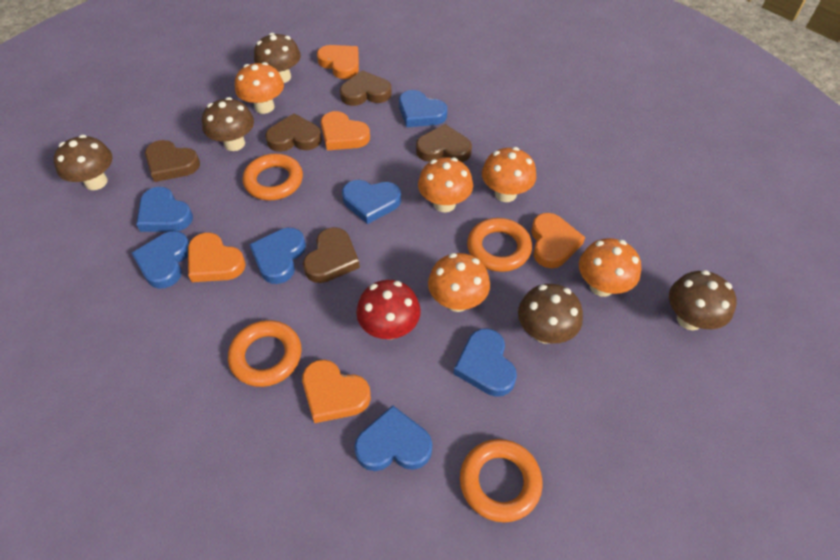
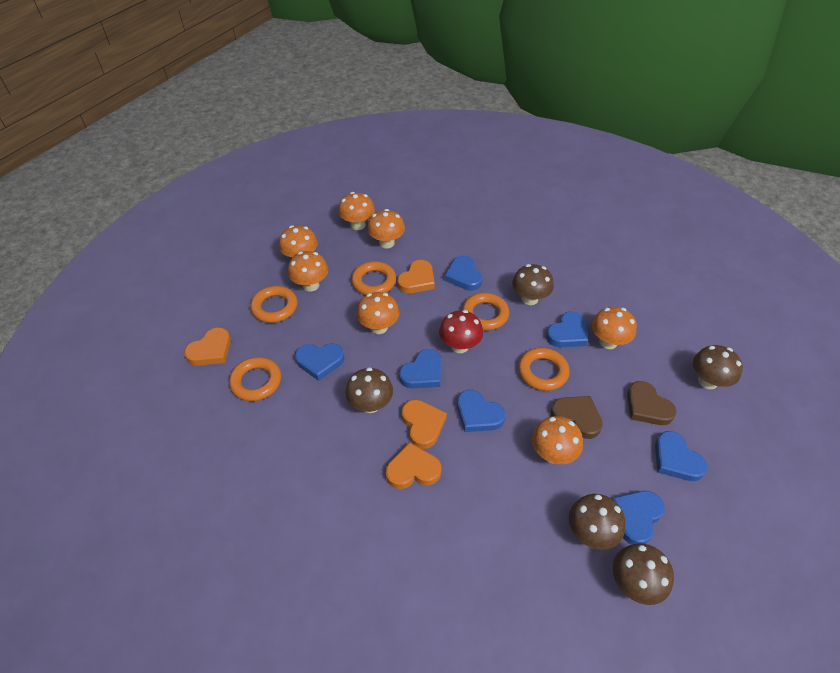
brown heart: [145,140,200,182] [265,113,322,152] [303,227,360,283] [340,70,392,106] [416,124,472,162] = 5 -> [551,396,603,439] [627,381,677,425] = 2
orange heart: [188,233,246,282] [302,360,371,423] [317,45,359,79] [321,111,370,150] [531,213,585,268] = 5 -> [184,327,231,366] [386,442,441,489] [397,260,435,293] [402,400,447,449] = 4
orange mushroom: [235,62,284,114] [418,157,473,212] [428,253,490,312] [482,147,536,202] [579,238,641,297] = 5 -> [279,225,318,257] [288,251,328,291] [338,192,375,230] [357,292,400,334] [367,209,405,249] [532,416,583,464] [592,307,637,349] = 7
orange ring: [228,320,302,387] [243,154,303,201] [460,439,543,522] [467,218,532,272] = 4 -> [229,357,281,401] [250,286,297,323] [351,261,396,295] [462,293,509,330] [518,348,569,391] = 5

